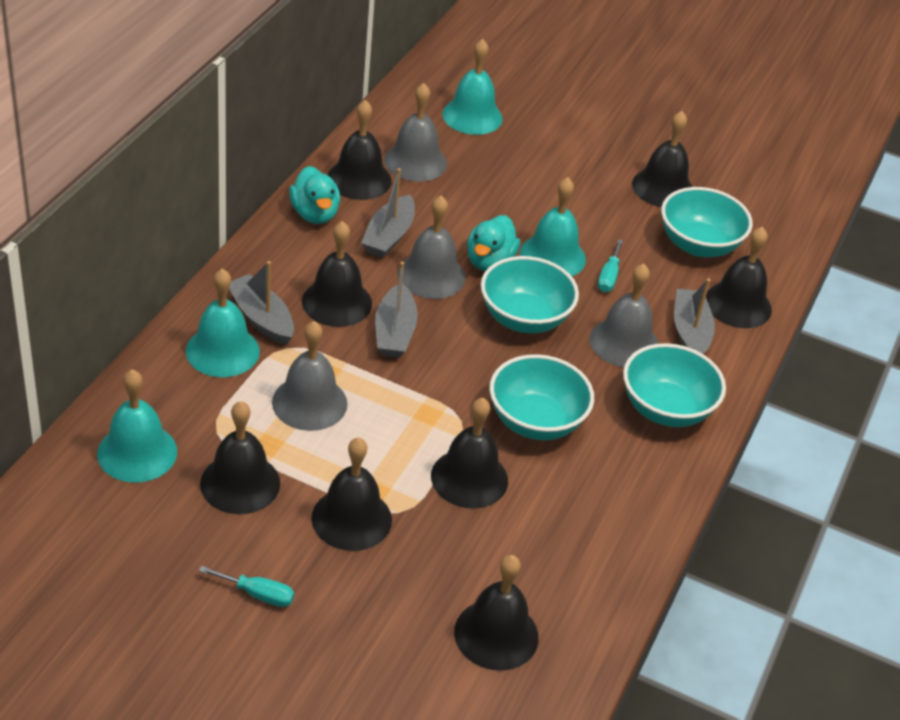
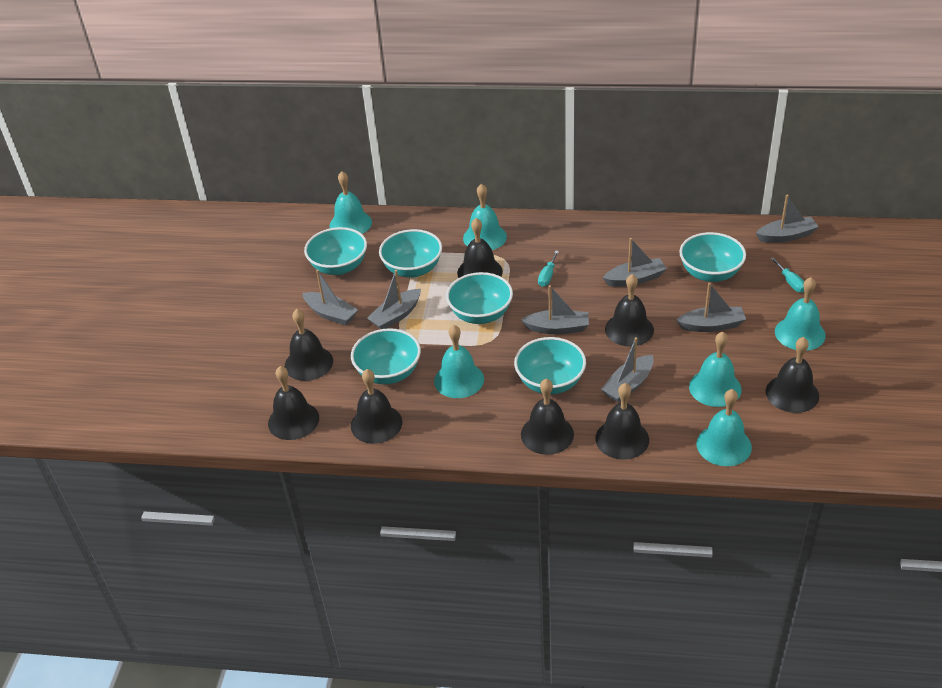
grey bell: [272,321,348,431] [384,83,447,181] [397,196,466,299] [589,264,659,367] = 4 -> none = 0
grey boat: [229,261,294,345] [361,168,415,258] [375,262,418,358] [674,278,715,354] = 4 -> [302,270,358,326] [367,270,421,329] [521,285,589,334] [601,337,654,402] [603,238,667,287] [676,283,746,332] [756,195,819,243] = 7
turquoise bell: [97,369,177,483] [186,269,260,377] [442,39,503,135] [520,177,586,276] = 4 -> [330,171,372,234] [434,325,484,398] [463,184,507,250] [689,332,742,407] [696,389,752,466] [775,277,826,351] = 6
turquoise bowl: [481,256,579,333] [489,354,594,440] [623,343,726,427] [661,187,753,257] = 4 -> [304,227,367,275] [351,328,421,384] [379,229,442,278] [446,272,513,324] [514,337,586,394] [679,232,746,282] = 6
turquoise duck: [289,166,340,224] [467,215,520,271] = 2 -> none = 0

